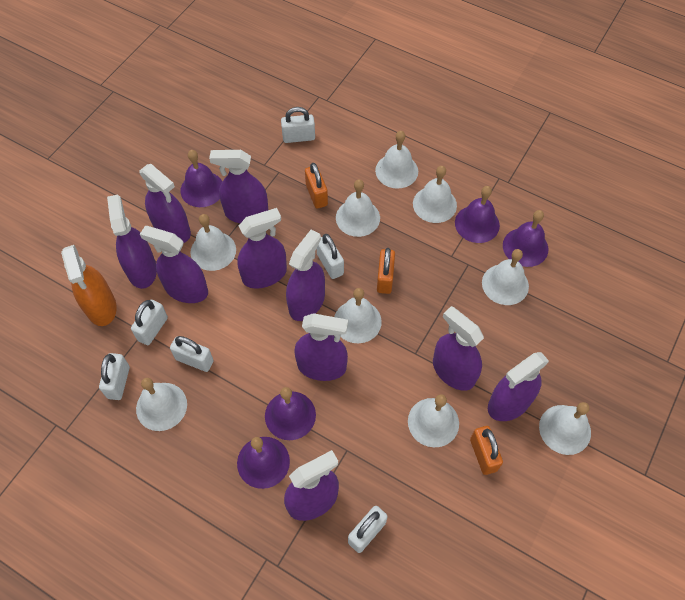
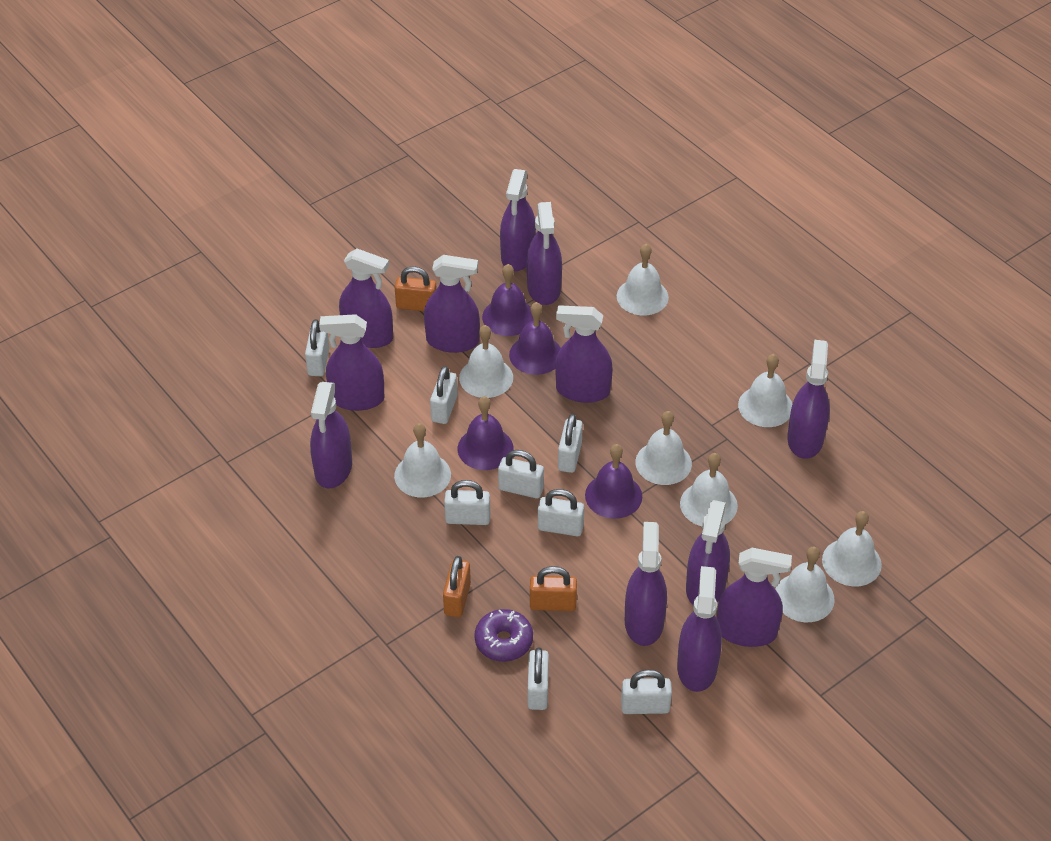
orange spray bottle: [61,245,117,326] = 1 -> none = 0
purple bell: [180,150,223,207] [237,437,290,489] [265,387,316,440] [455,186,500,243] [503,210,548,267] = 5 -> [458,396,513,470] [482,264,533,336] [509,302,561,375] [585,444,642,519] = 4
purple donut: none = 0 -> [475,609,533,662] = 1
purple spray bottle: [107,194,157,289] [139,164,191,243] [140,226,208,303] [209,150,268,223] [237,208,287,289] [284,450,339,521] [286,230,325,321] [295,313,348,381] [433,306,484,391] [488,352,549,421] = 10 -> [310,382,352,488] [319,314,385,411] [339,249,393,348] [424,255,480,353] [500,169,536,271] [526,202,562,305] [555,305,613,403] [625,522,667,646] [677,566,722,692] [686,500,730,605] [717,548,792,647] [787,340,830,459] = 12
white bell: [136,378,187,431] [190,214,236,271] [334,288,382,343] [336,179,380,237] [375,131,418,189] [408,394,459,447] [413,166,457,223] [482,249,529,305] [539,402,591,455] = 9 -> [394,423,451,497] [459,325,513,398] [617,244,669,316] [635,411,692,485] [680,453,738,526] [738,354,792,427] [775,546,835,622] [822,511,882,586] = 8
white padlock: [99,353,130,400] [131,300,168,345] [170,336,214,372] [281,107,315,143] [317,234,344,279] [348,506,388,553] = 6 -> [305,319,329,376] [430,366,457,424] [444,480,490,525] [498,450,544,499] [528,647,549,710] [538,489,584,536] [558,414,583,473] [621,670,672,714] = 8

